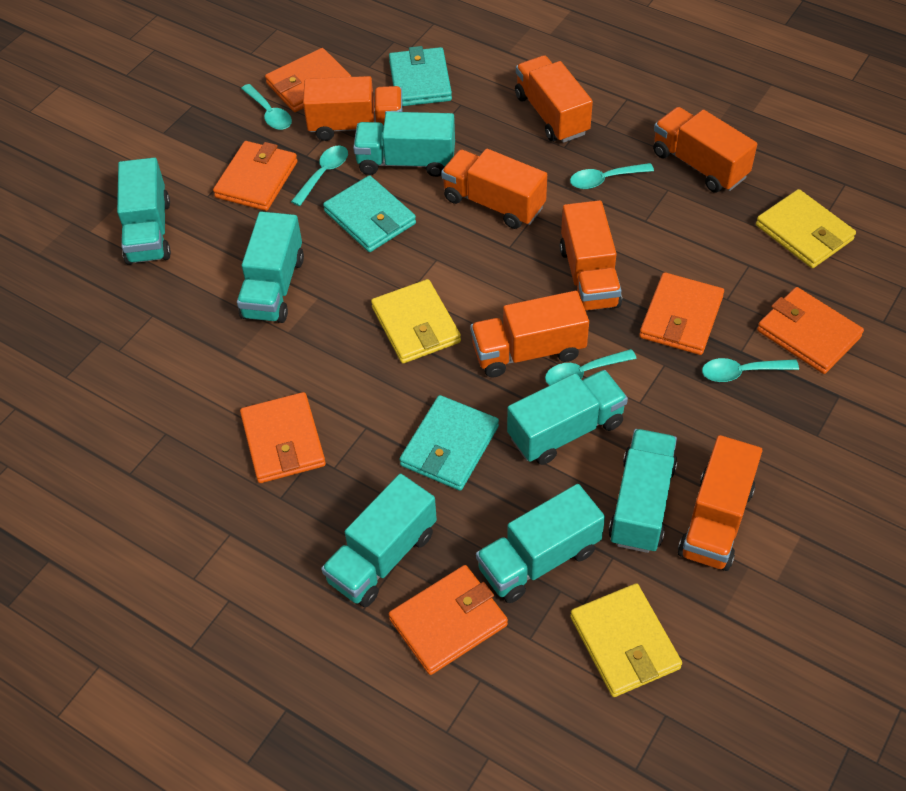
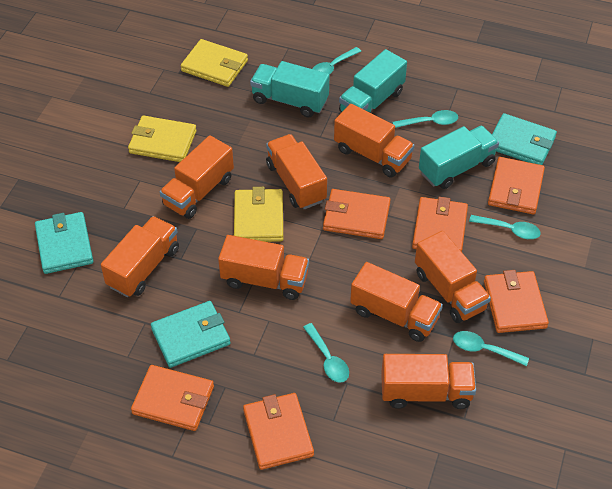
orange truck: [303,76,403,141] [441,149,547,229] [471,291,589,378] [515,55,593,143] [560,200,622,311] [653,107,757,193] [678,435,762,571] = 7 -> [101,216,179,297] [160,135,234,219] [218,235,309,300] [266,134,327,209] [334,104,415,177] [350,262,443,342] [381,354,476,409] [415,231,491,323] = 8
turquoise truck: [117,157,171,265] [237,211,304,323] [321,474,437,607] [353,112,455,177] [476,484,605,603] [507,370,628,465] [608,429,677,553] = 7 -> [250,61,329,117] [339,49,407,113] [419,126,499,189] = 3

